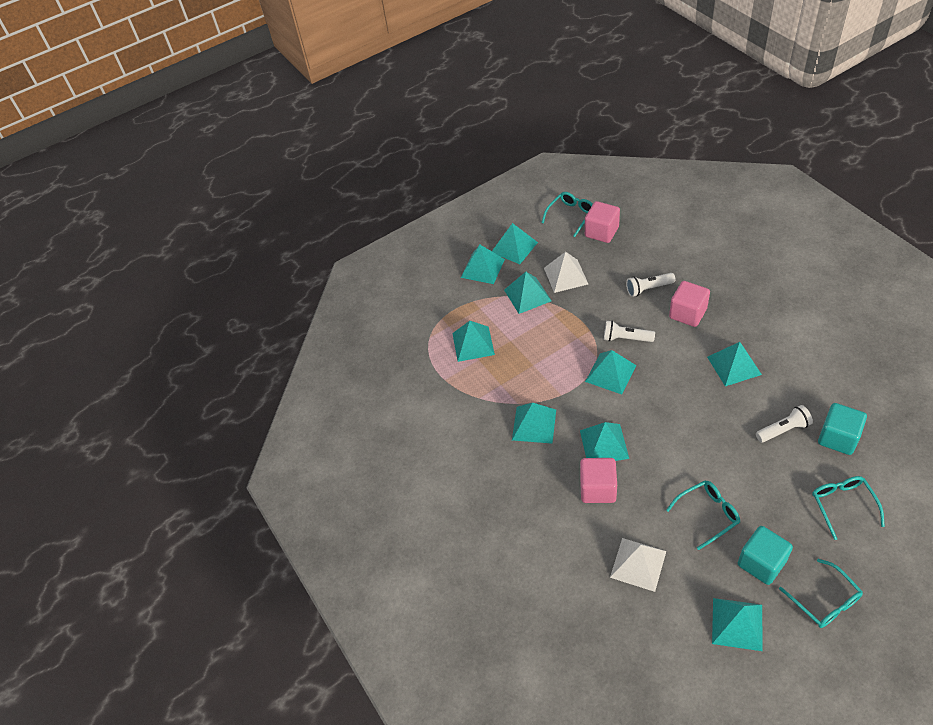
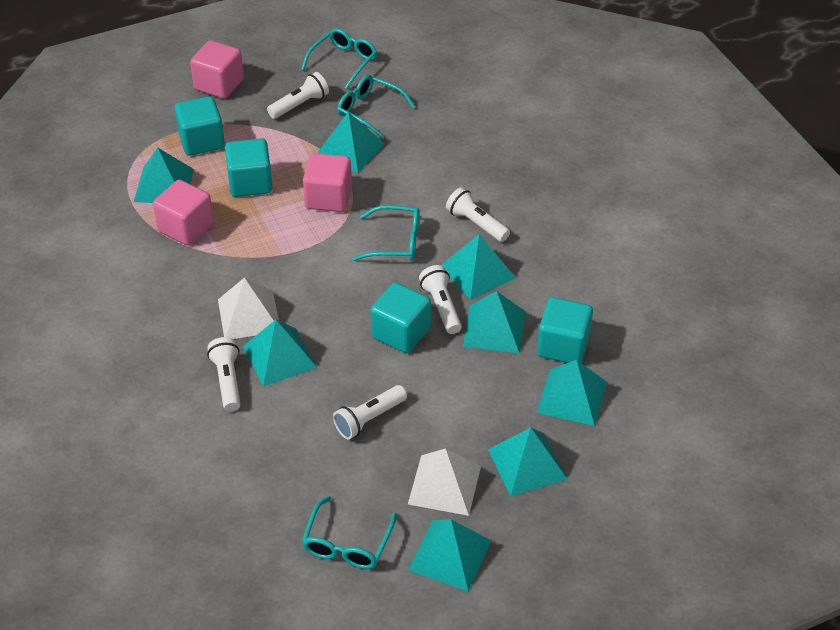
turquoise cube: [738,526,793,585] [818,403,867,455] = 2 -> [174,96,225,156] [225,138,272,197] [371,283,431,353] [537,297,593,363] = 4
turquoise pyramid: [452,321,495,362] [461,245,505,284] [492,223,538,264] [504,272,551,314] [512,403,556,444] [580,422,629,461] [585,350,636,395] [707,342,762,386] [712,598,763,651] = 9 -> [134,147,194,203] [243,320,317,386] [318,112,384,173] [408,519,491,591] [441,234,515,300] [463,291,526,353] [488,428,568,496] [536,360,607,426] = 8
white flashlight: [604,321,655,342] [626,273,675,297] [756,405,813,443] = 3 -> [207,337,241,411] [267,72,329,119] [333,385,407,439] [419,265,462,334] [446,187,510,242] = 5

